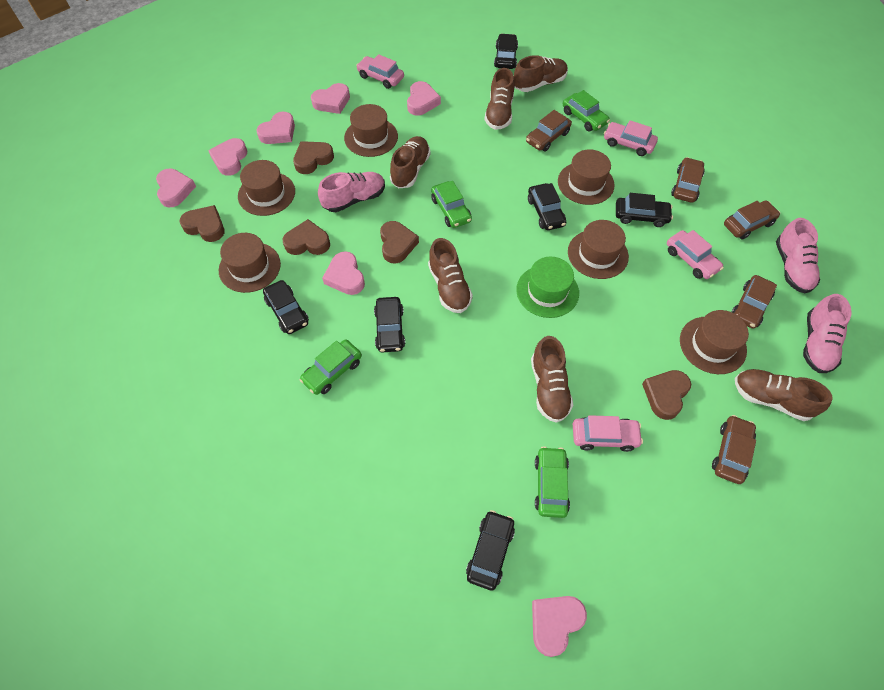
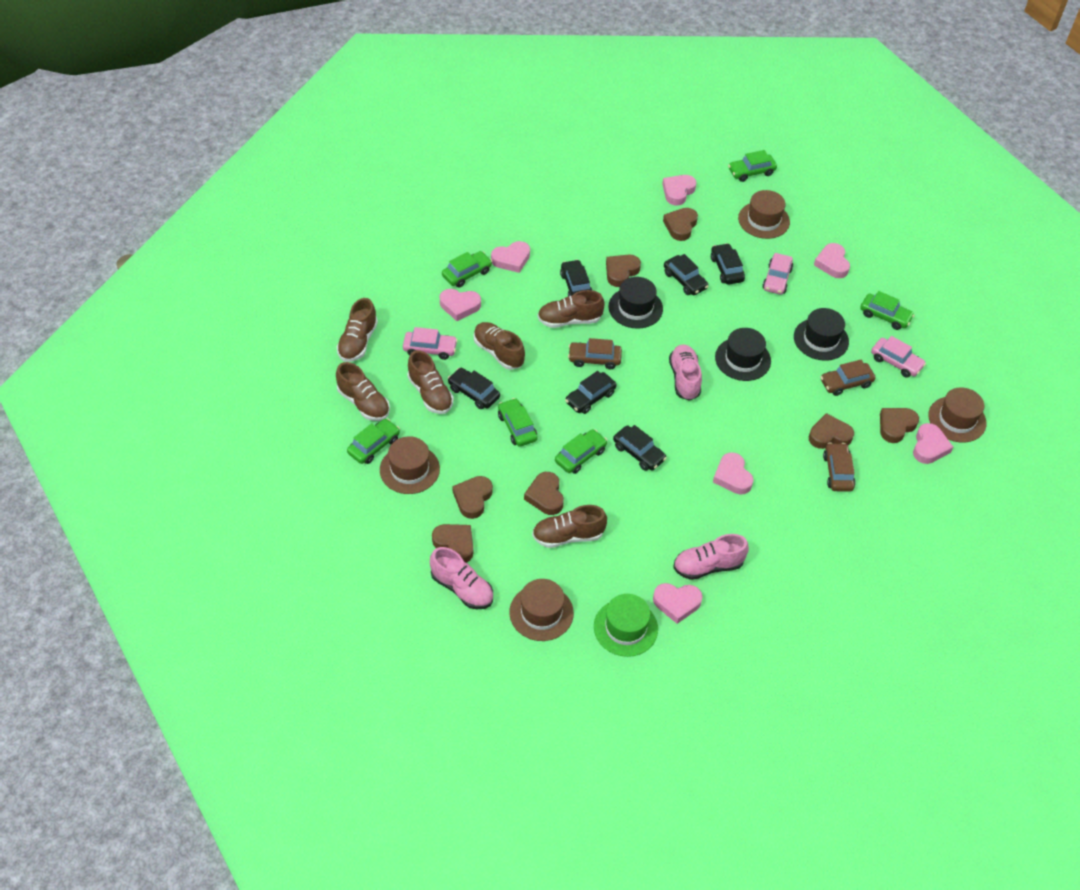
black hat: none = 0 -> [609,277,663,329] [715,328,771,381] [794,308,849,361] = 3
brown car: [526,110,572,151] [671,157,705,203] [712,415,756,484] [724,200,780,240] [731,275,777,329] = 5 -> [568,338,622,369] [820,360,876,396] [823,443,856,492] = 3
brown hat: [219,233,281,293] [238,160,295,216] [344,104,398,157] [558,149,615,205] [568,220,629,279] [680,310,749,374] = 6 -> [380,436,440,494] [509,579,574,641] [738,190,790,239] [928,387,986,443] = 4
brown heart: [180,205,225,242] [283,219,330,255] [293,141,334,174] [380,221,419,263] [642,370,691,420] = 5 -> [432,524,473,563] [452,476,493,519] [524,472,564,515] [606,255,641,287] [663,208,698,241] [809,413,854,449] [880,408,919,443] = 7
green car: [299,339,362,395] [431,181,472,228] [535,446,570,518] [563,90,610,131] = 4 -> [347,419,400,464] [442,251,492,287] [498,398,538,447] [555,429,607,474] [728,150,777,182] [860,291,915,330] = 6
pink car: [356,54,404,89] [573,415,643,452] [604,120,658,156] [667,230,724,279] = 4 -> [403,327,458,360] [762,253,793,295] [871,336,926,378] = 3

